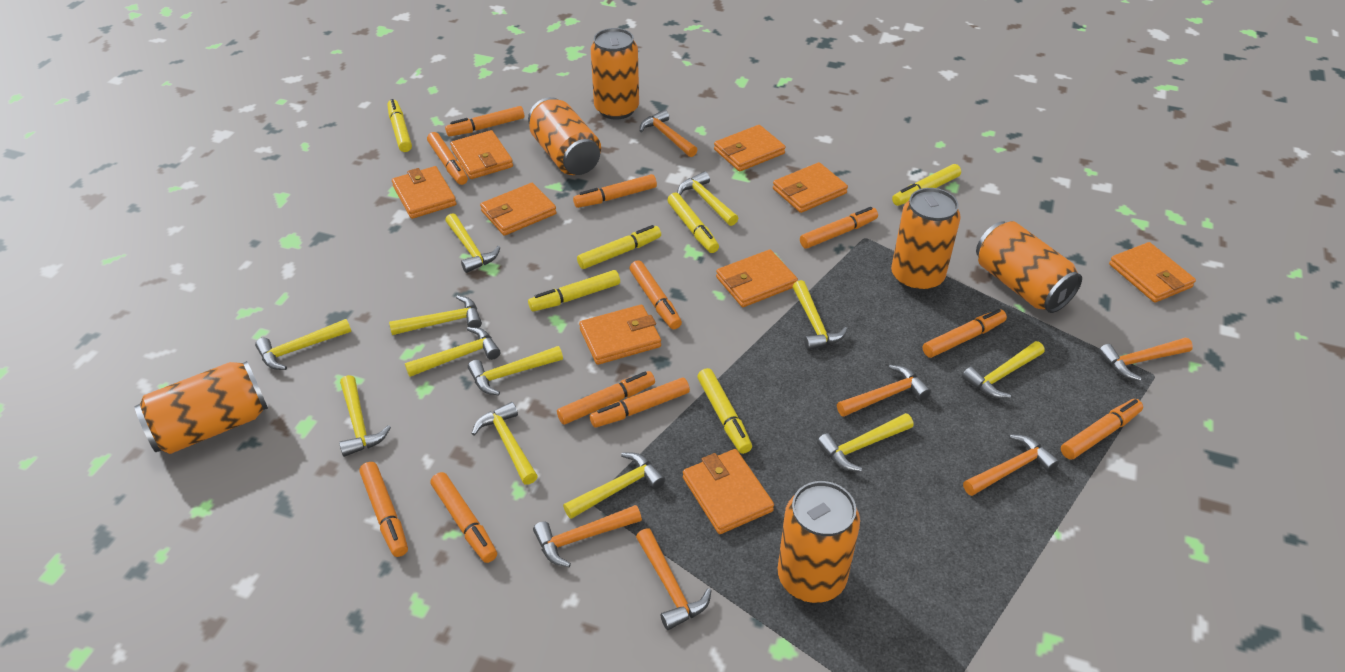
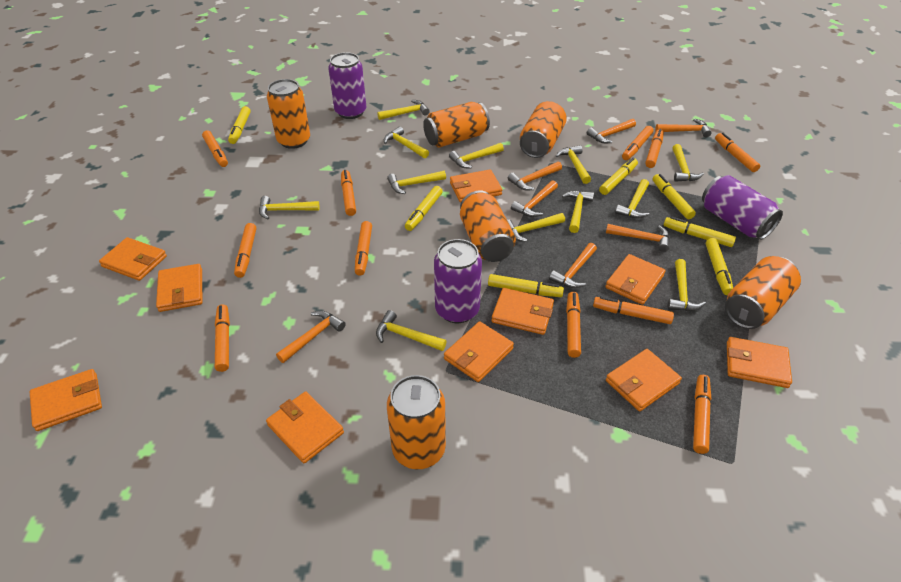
orange hammer: [533,505,642,567] [636,528,712,630] [640,110,697,157] [837,365,931,417] [963,434,1060,496] [1098,338,1193,381] = 6 -> [276,311,346,363] [508,162,562,190] [511,180,558,217] [549,243,597,288] [587,119,636,143] [606,224,670,252] [655,119,712,137] = 7
orange wallet: [392,166,456,219] [450,130,513,179] [480,183,557,236] [579,305,661,365] [683,449,774,534] [714,125,786,172] [716,250,798,307] [773,162,848,213] [1109,242,1196,303] = 9 -> [29,369,102,431] [99,237,167,281] [156,264,202,312] [266,392,344,463] [444,321,514,382] [450,169,502,203] [491,288,554,335] [605,254,666,305] [606,349,682,411] [727,337,792,388] = 10
purple can: none = 0 -> [328,52,366,119] [434,239,482,323] [702,175,783,240] = 3
yellow marker: [387,99,412,152] [528,270,620,312] [577,225,661,269] [668,193,719,253] [697,368,752,454] [892,164,961,206] = 6 -> [228,106,251,144] [405,186,443,231] [488,274,564,297] [599,158,638,195] [652,174,696,219] [664,216,736,247] [706,238,733,295] = 7

